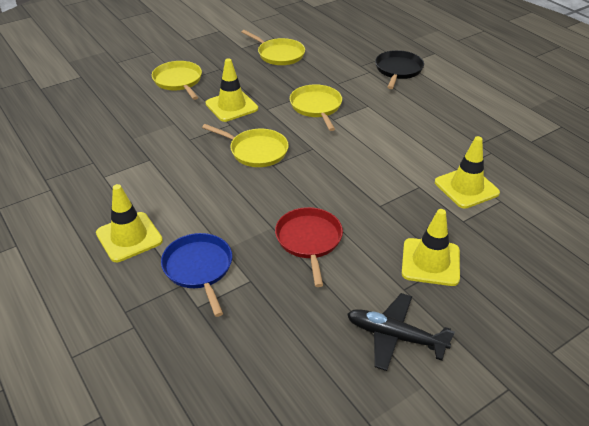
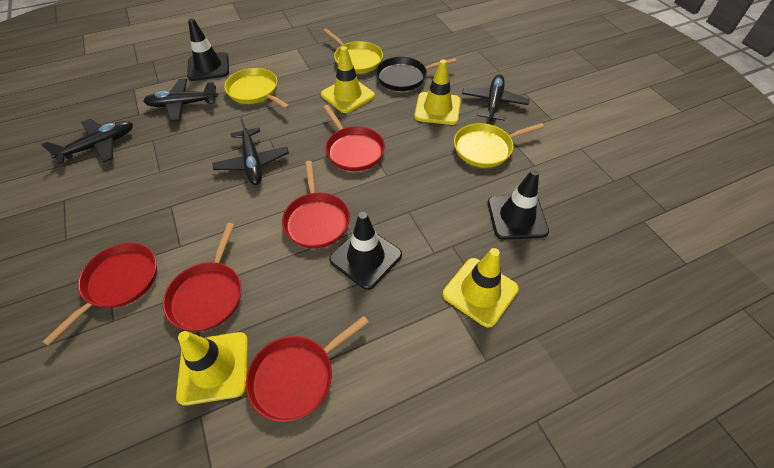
black plane: [347,293,455,371] = 1 -> [41,119,133,164] [143,78,218,122] [212,117,289,185] [462,74,529,121] = 4
black traffic cone: none = 0 -> [187,19,229,81] [329,212,402,290] [487,169,549,240] = 3
blue pan: [161,233,232,317] = 1 -> none = 0
red pan: [275,207,343,287] = 1 -> [42,243,157,346] [163,223,241,331] [246,316,369,422] [282,161,350,249] [323,105,385,171] = 5
yellow pan: [152,61,202,100] [202,124,289,167] [241,30,305,65] [290,84,342,131] = 4 -> [224,68,290,109] [323,29,383,74] [454,123,544,168] = 3

